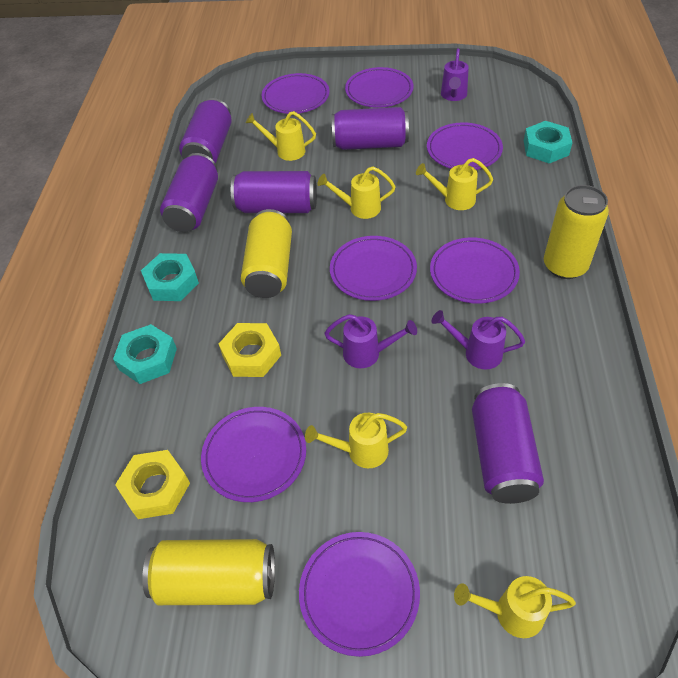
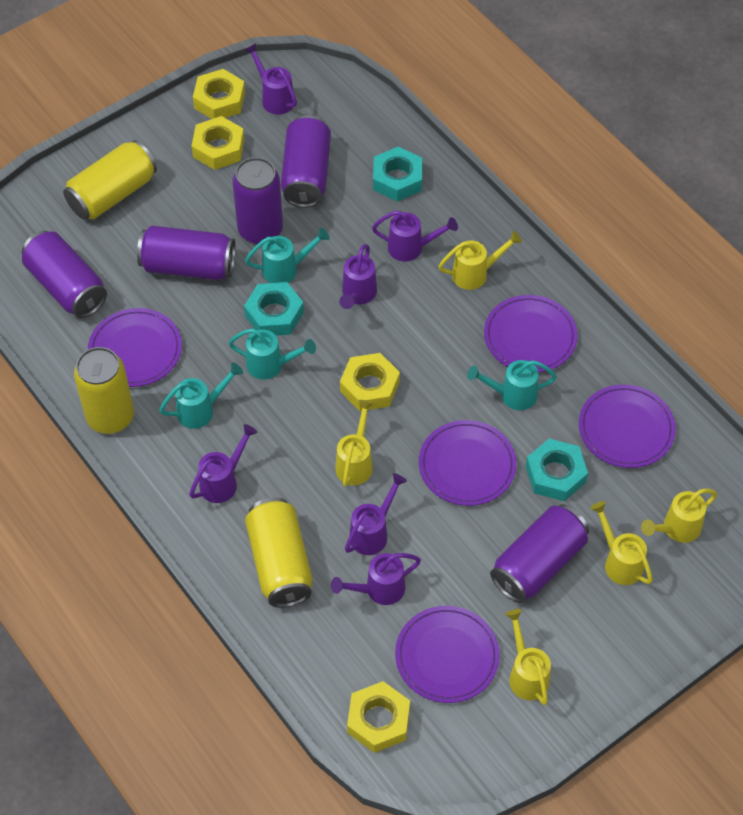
purple plate: [201,407,306,502] [262,73,330,114] [299,532,420,657] [330,236,417,301] [345,67,414,108] [427,122,503,170] [430,238,520,304] = 7 -> [88,308,182,387] [395,606,500,703] [419,420,517,506] [484,295,578,373] [579,385,676,468] = 5
purple watering can: [324,314,417,368] [432,310,525,369] [441,48,469,101] = 3 -> [189,424,257,503] [245,44,297,115] [331,553,421,605] [339,244,377,309] [345,473,407,555] [372,211,458,261] = 6
turquoise watering can: none = 0 -> [159,362,243,429] [229,328,316,380] [245,228,330,283] [467,360,557,410] = 4
yellow nut: [115,450,190,519] [219,323,281,377] = 2 -> [192,116,244,170] [193,69,245,119] [340,353,400,411] [347,681,410,753] = 4

